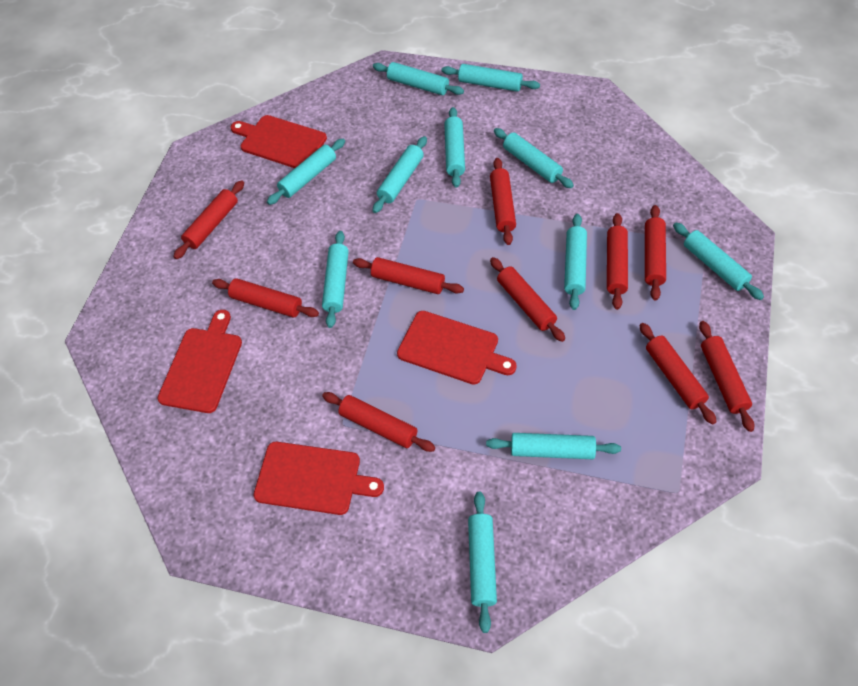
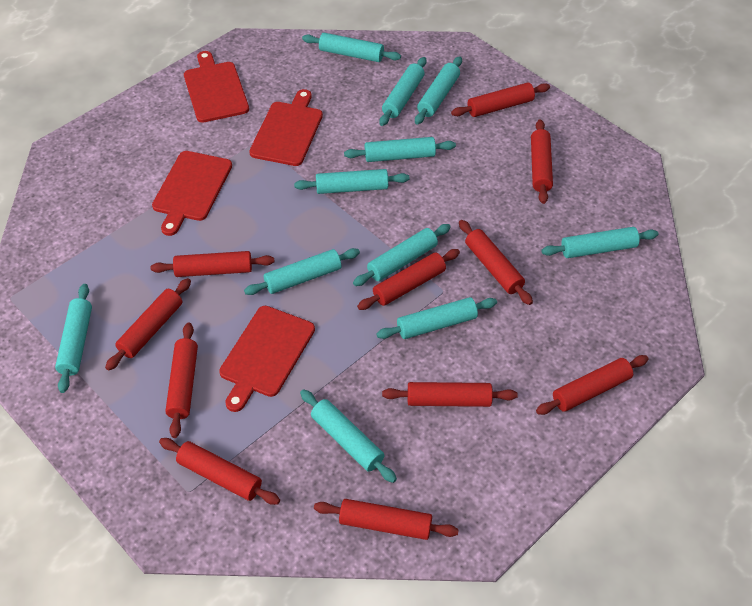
red rolling pin: [173,180,244,259] [212,278,319,317] [322,392,435,452] [353,257,464,294] [490,158,516,245] [490,257,565,342] [607,213,628,310] [640,323,717,425] [645,205,666,301] [699,321,754,432] = 10 -> [105,278,191,371] [150,251,274,277] [159,438,280,505] [165,322,198,438] [314,499,459,540] [357,249,460,310] [382,382,518,407] [451,82,550,117] [459,220,533,305] [531,120,553,204] [536,355,649,415] = 11

